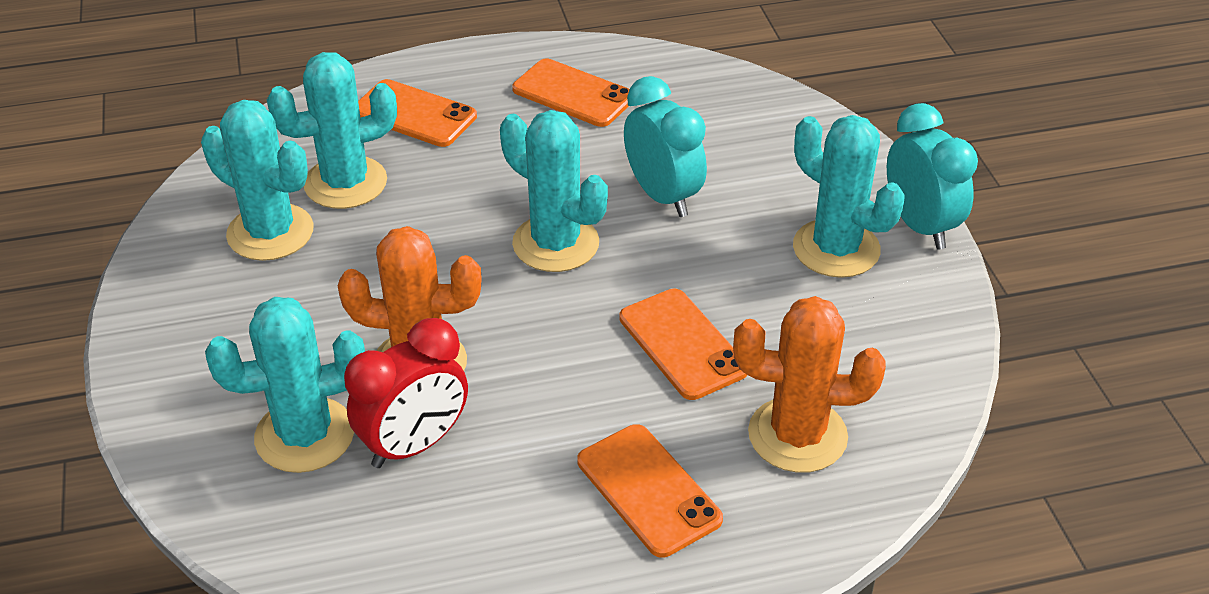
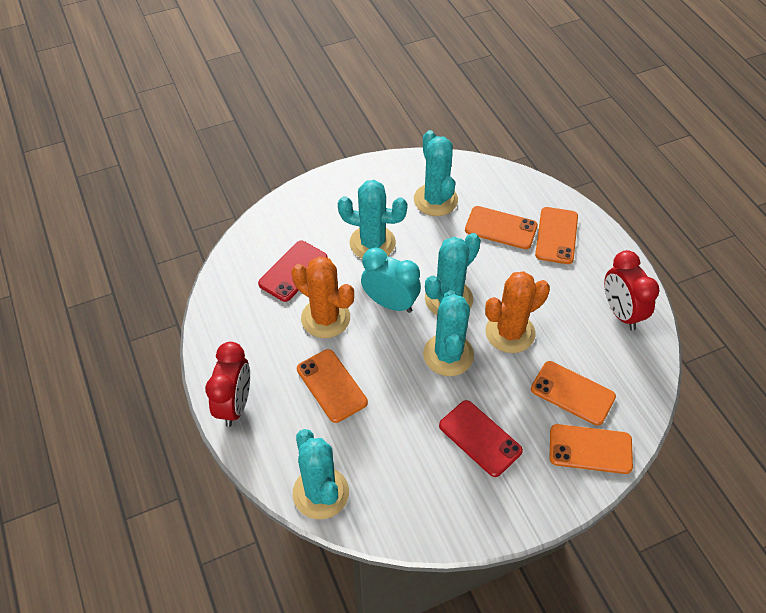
orange phone: [358,79,477,147] [512,58,630,127] [577,424,723,558] [619,289,747,400] = 4 -> [297,349,368,423] [465,206,538,249] [531,361,616,426] [535,207,578,264] [550,424,633,474] = 5
red clock: [344,318,468,468] = 1 -> [205,342,250,427] [604,250,660,330] = 2
red phone: none = 0 -> [258,241,328,302] [439,400,523,477] = 2
turquoise clock: [624,76,707,217] [887,103,978,250] = 2 -> [361,247,421,313] = 1

